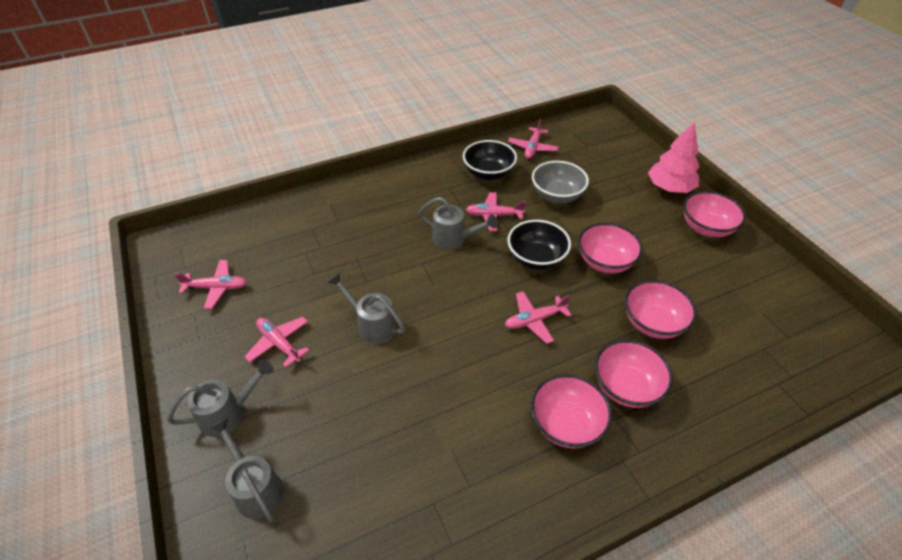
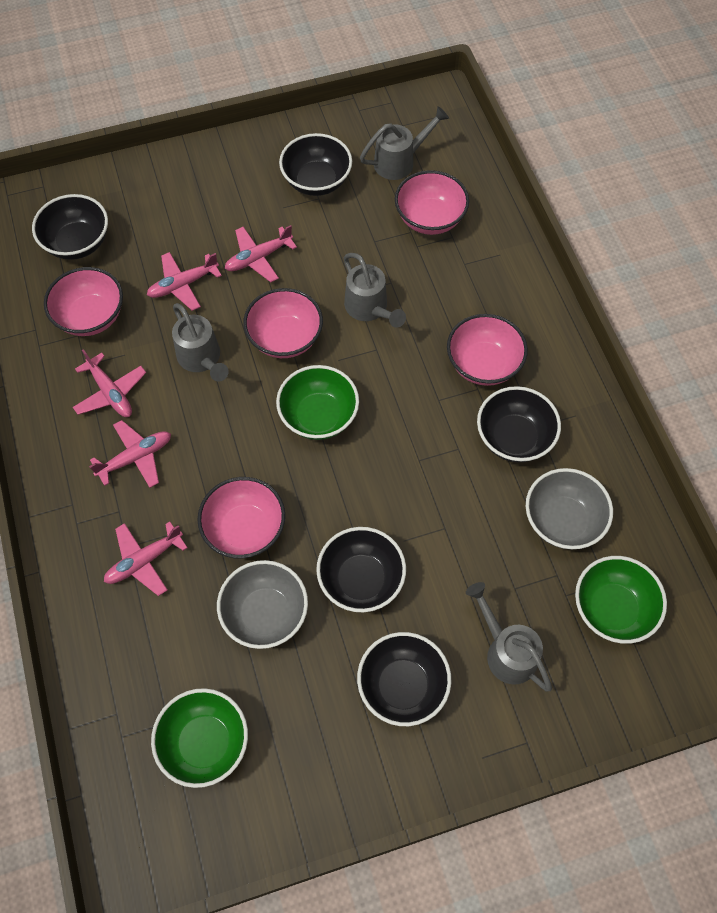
black bowl: [463,140,517,180] [508,220,571,270] = 2 -> [32,194,108,260] [279,133,352,196] [316,527,406,612] [357,632,451,726] [477,386,561,462] = 5
green bowl: none = 0 -> [151,688,248,788] [276,365,359,440] [575,556,667,644] = 3
grey bowl: [532,161,589,203] = 1 -> [217,560,308,649] [526,468,613,549] = 2
pink tree: [648,122,700,193] = 1 -> none = 0

